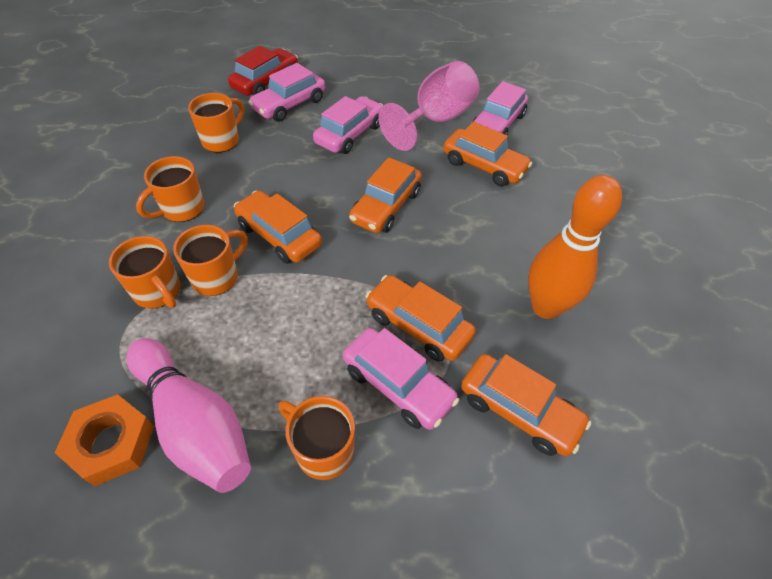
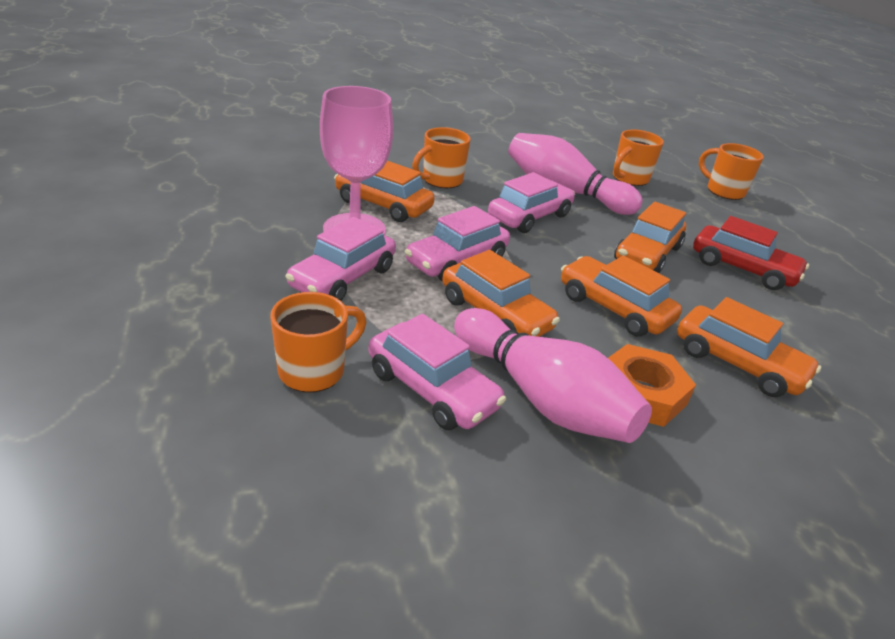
orange bowling pin: [528,175,622,319] = 1 -> none = 0
orange mug: [109,236,181,308] [136,156,204,222] [173,225,247,296] [188,93,244,153] [278,396,355,480] = 5 -> [270,292,366,393] [412,127,471,188] [613,130,664,186] [699,143,764,200] = 4
pink bowling pin: [127,338,251,493] = 1 -> [454,308,652,443] [508,133,643,215] = 2

